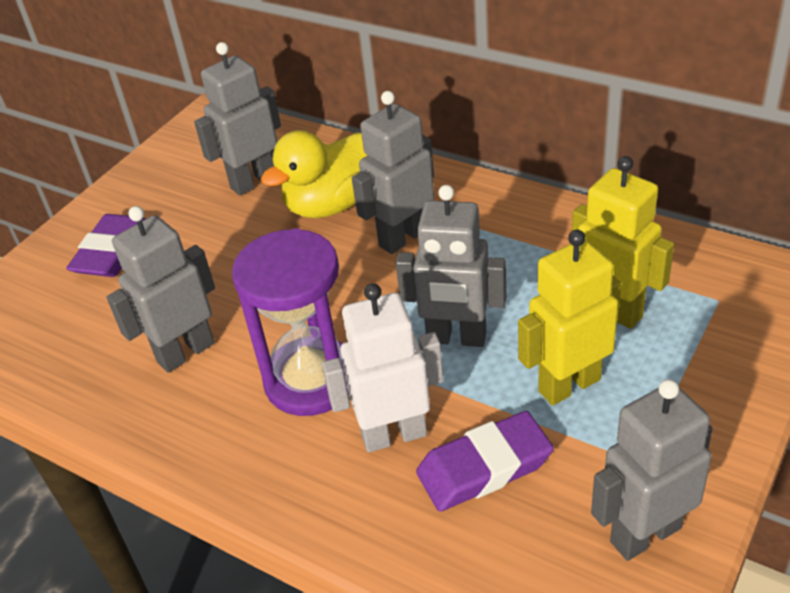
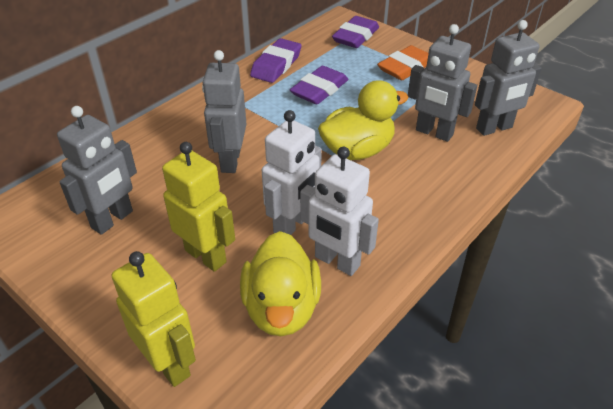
grey robot: [107,206,215,373] [194,42,281,196] [352,91,434,254] [396,185,506,347] [591,379,712,561] = 5 -> [57,106,137,235] [202,50,247,173] [408,24,477,142] [475,20,542,136] = 4
orange eraser: none = 0 -> [377,45,428,80] = 1
purple eraser: [66,214,145,277] [416,411,554,512] = 2 -> [250,38,302,83] [290,66,348,105] [332,16,379,48] = 3
purple hourglass: [232,228,349,416] = 1 -> none = 0
white robot: [322,283,444,453] = 1 -> [262,110,322,235] [300,146,379,276] = 2
yellow duck: [261,130,367,218] = 1 -> [240,231,321,336] [318,80,409,160] = 2

